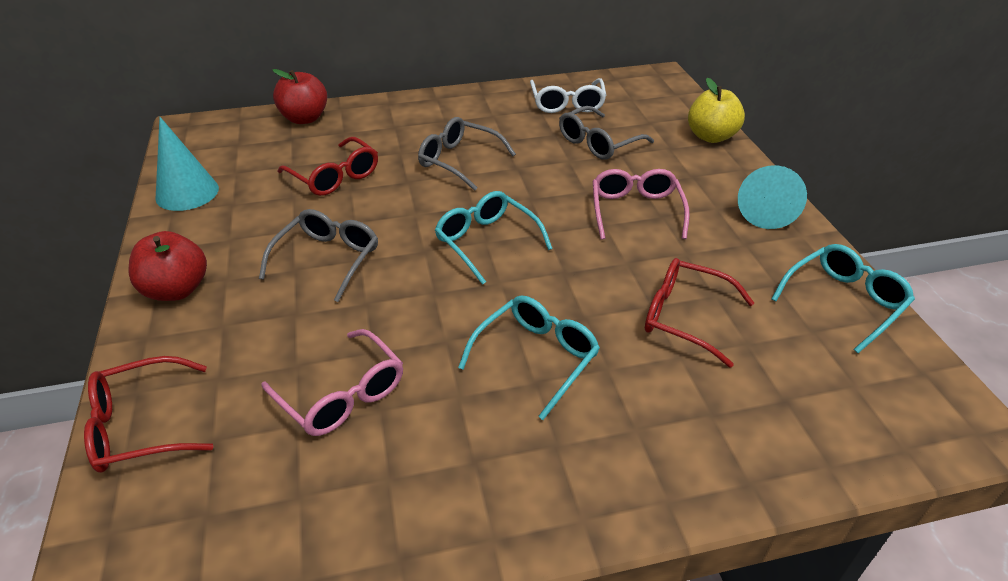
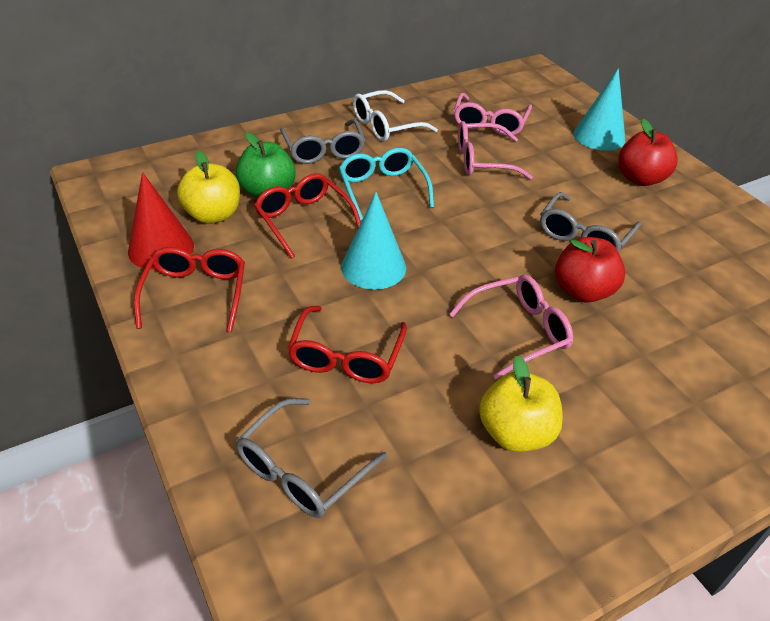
green apple: none = 0 -> [236,132,296,198] = 1
pink glasses: [261,329,403,436] [593,169,690,240] = 2 -> [449,275,573,379] [454,93,532,136] [458,121,533,179] = 3
red cone: none = 0 -> [128,172,194,270] = 1
turquoise glasses: [435,191,553,285] [458,295,600,420] [771,244,915,353] = 3 -> [339,148,434,221] = 1
yellow apple: [688,78,745,143] = 1 -> [177,150,240,224] [479,355,563,452] = 2

